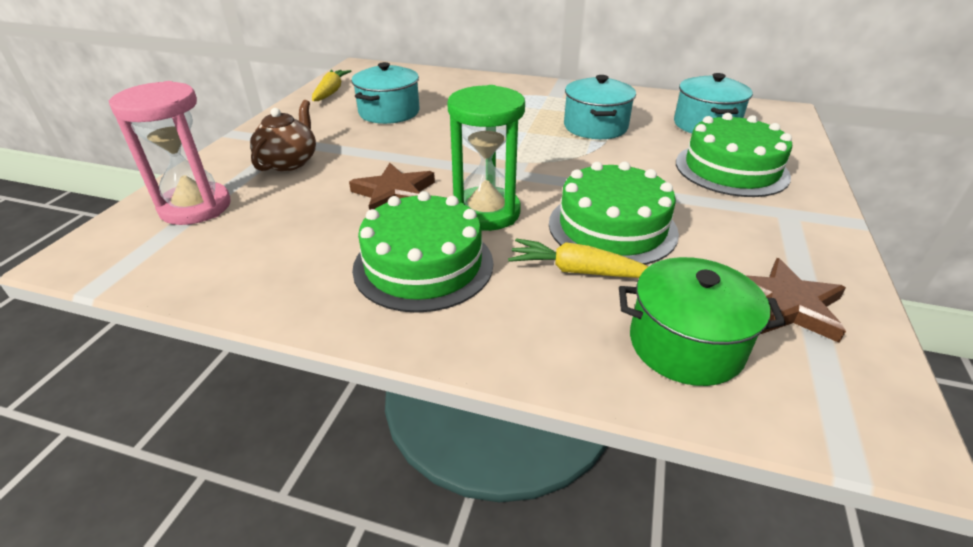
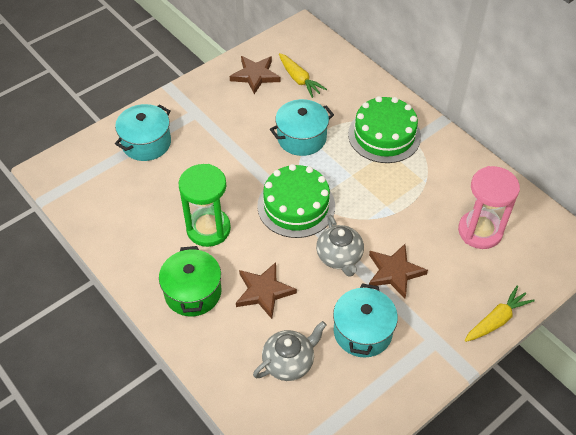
brown star: [349,163,435,210] [745,258,846,343] = 2 -> [230,56,280,94] [236,262,297,319] [369,244,428,299] = 3
brown teapot: [250,100,316,171] = 1 -> none = 0
green cake: [352,191,493,313] [549,162,679,265] [676,113,792,197] = 3 -> [257,164,335,238] [348,96,421,163] = 2
grey teapot: none = 0 -> [253,321,326,381] [316,215,364,277] = 2

